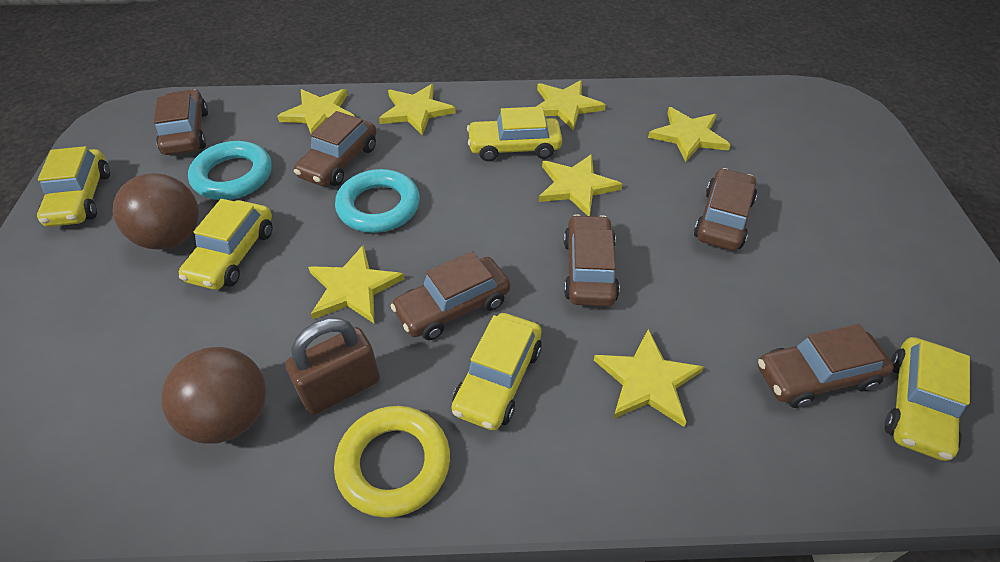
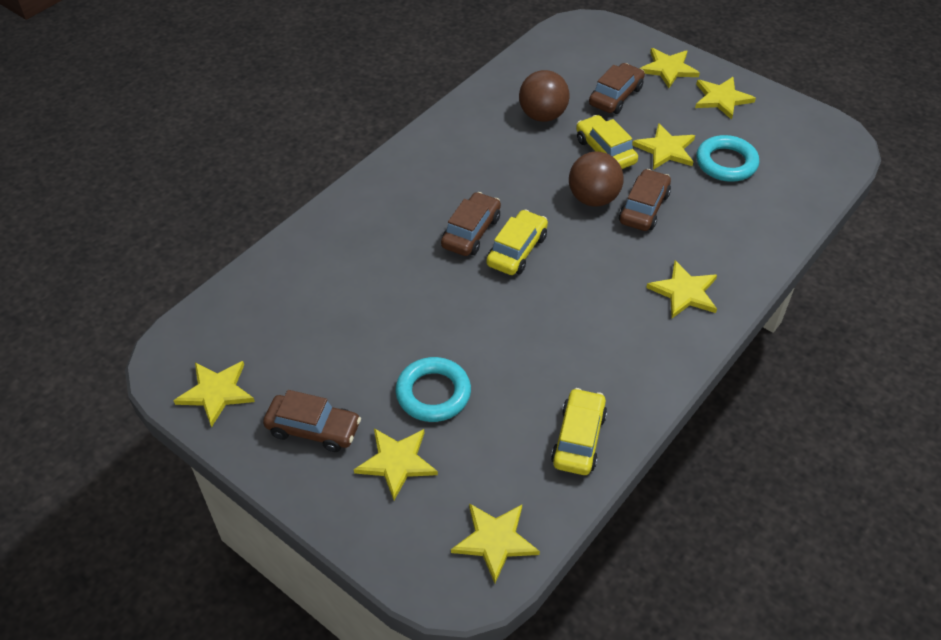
brown car: [154,89,208,155] [294,111,377,186] [391,251,510,340] [564,214,620,306] [694,168,757,250] [758,324,894,408] = 6 -> [263,390,361,452] [441,192,501,256] [589,63,645,114] [619,169,671,231] = 4
brown padlock: [285,318,380,415] = 1 -> none = 0
yellow car: [37,146,110,227] [179,199,273,290] [451,313,542,431] [467,107,562,162] [885,337,970,461] = 5 -> [486,209,548,275] [551,388,607,475] [576,115,638,169] = 3
yellow ring: [334,406,450,518] = 1 -> none = 0

